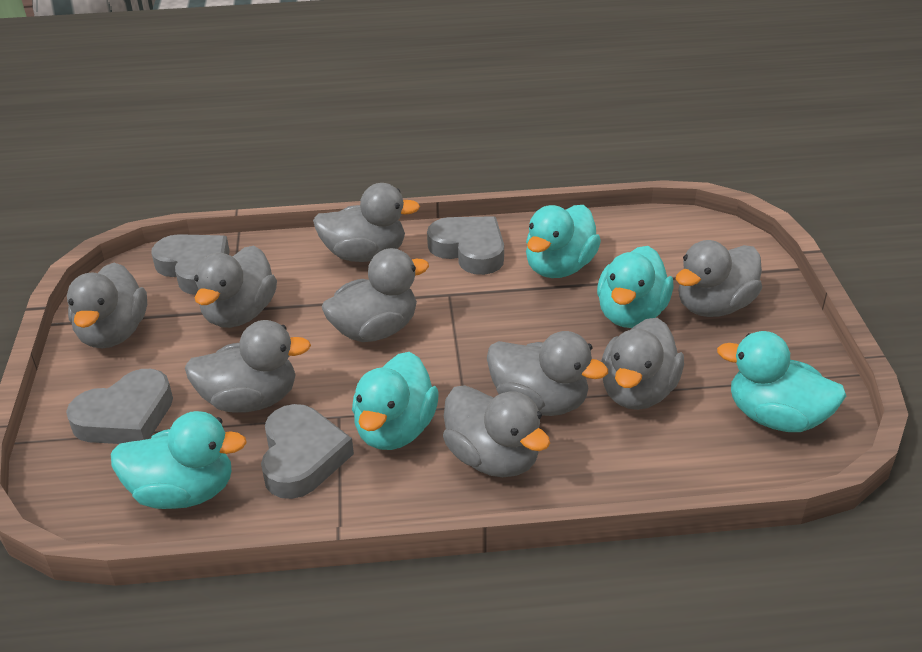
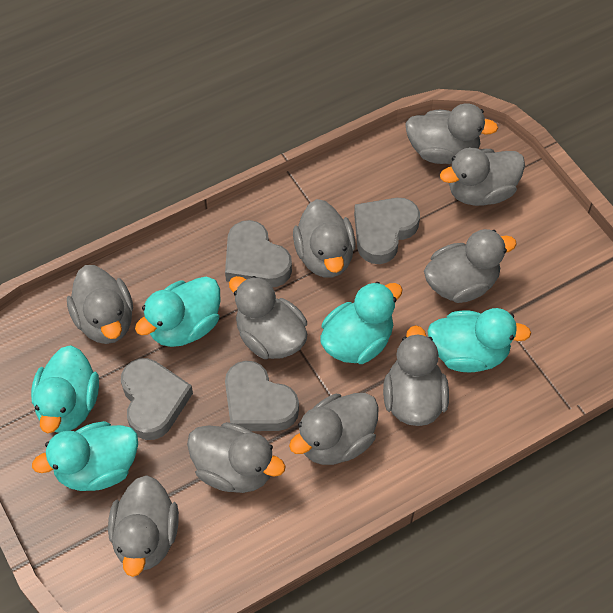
grey duck: [67,263,147,348] [185,320,311,413] [194,246,277,328] [313,183,420,262] [322,248,429,342] [443,385,550,477] [487,331,608,416] [601,318,684,410] [676,240,762,317] = 9 -> [67,265,133,344] [108,475,179,577] [187,422,285,493] [229,276,307,359] [289,393,379,465] [293,199,355,278] [383,325,449,426] [405,103,498,164] [424,229,517,303] [440,147,525,206] = 10

